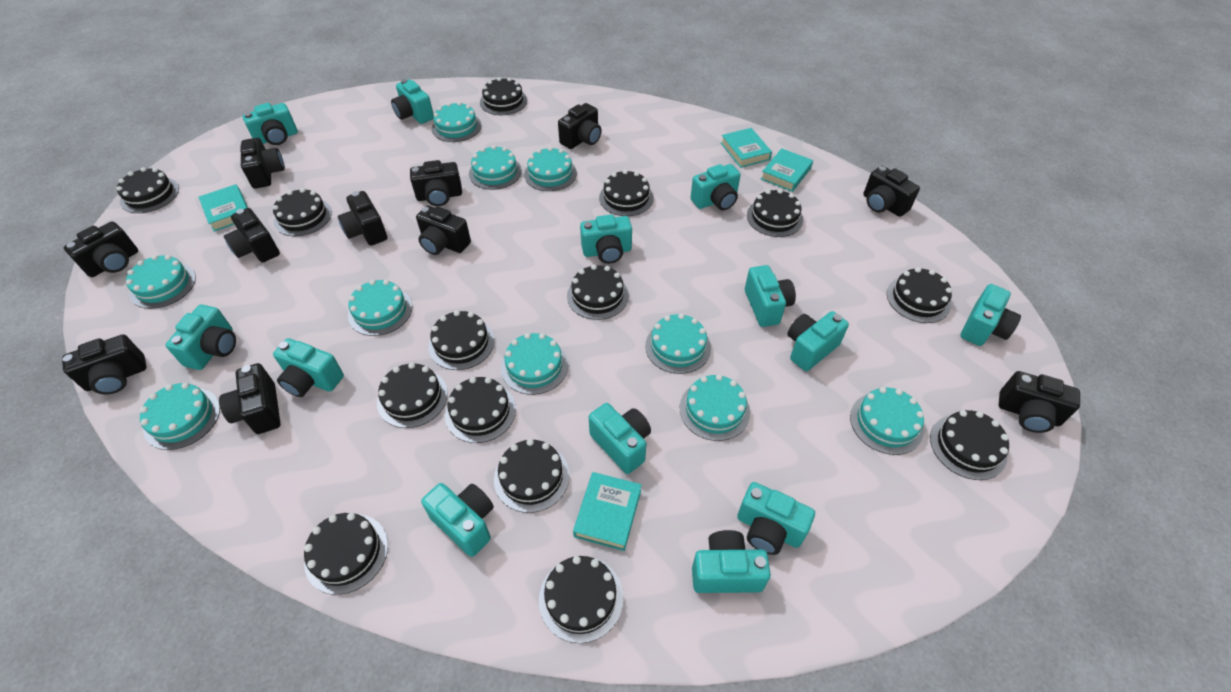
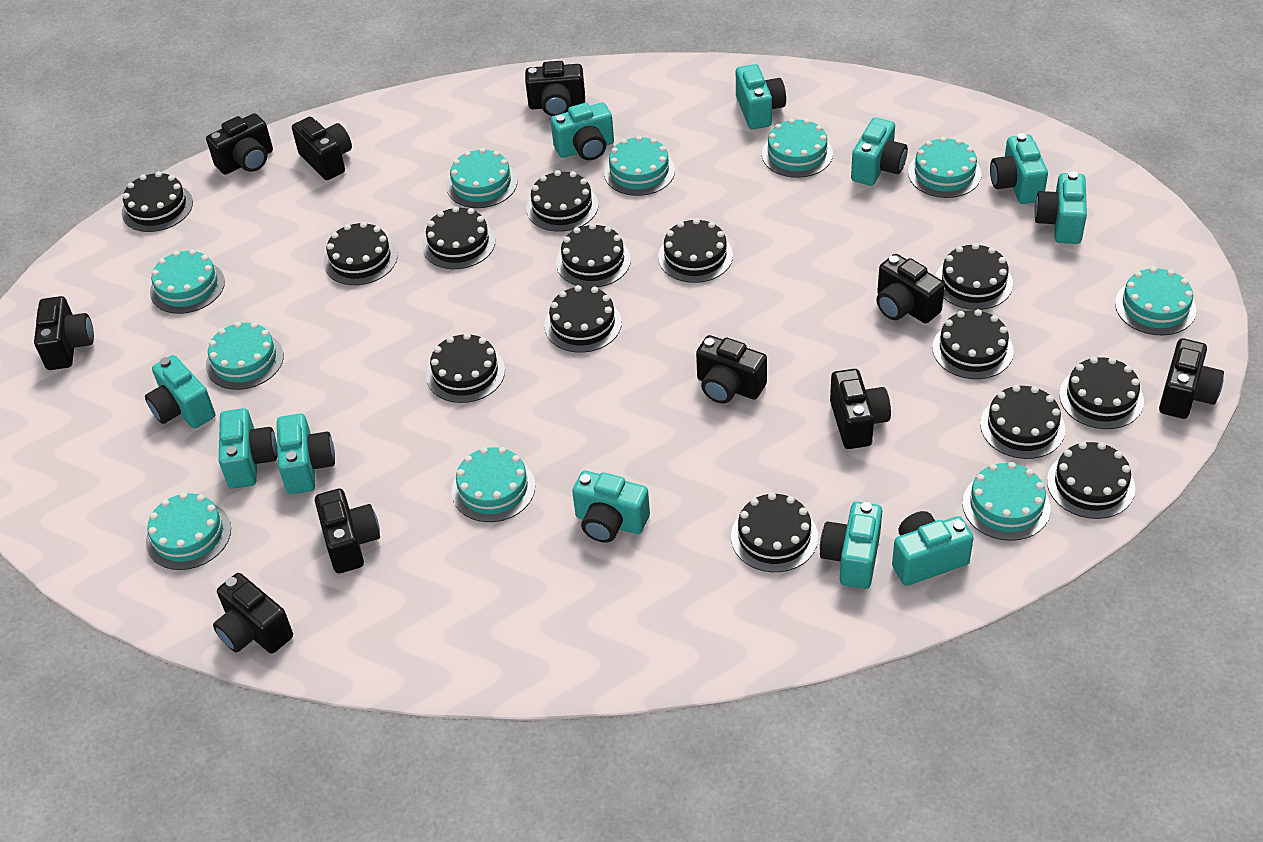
black camera: [62,334,146,394] [64,221,138,277] [219,363,281,434] [224,208,280,263] [240,138,285,189] [338,191,387,246] [410,160,462,206] [416,206,471,255] [558,103,602,149] [863,166,920,217] [999,371,1080,433] = 11 -> [34,296,94,370] [206,113,273,175] [213,573,293,653] [292,117,352,180] [315,489,380,574] [525,61,585,116] [696,335,767,404] [830,369,891,449] [876,254,945,323] [1159,338,1224,419] = 10
turquoise book: [199,184,248,232] [573,472,642,551] [721,128,772,168] [761,148,813,192] = 4 -> none = 0
turquoise camera: [165,305,236,370] [242,103,298,145] [273,338,344,397] [391,79,434,124] [421,483,494,557] [580,215,632,264] [589,403,651,474] [690,164,741,210] [692,530,771,593] [737,482,815,555] [745,265,796,327] [787,311,849,371] [960,284,1021,346] = 13 -> [145,355,215,428] [219,408,277,488] [277,414,335,494] [551,103,614,160] [572,471,650,543] [736,64,786,130] [820,502,882,589] [851,117,908,186] [892,511,974,586] [990,133,1048,204] [1034,171,1087,244] = 11

